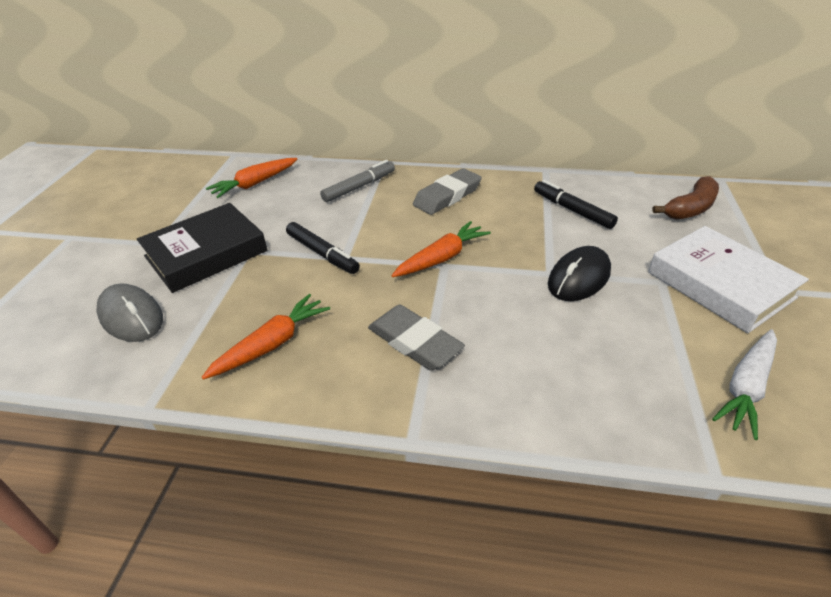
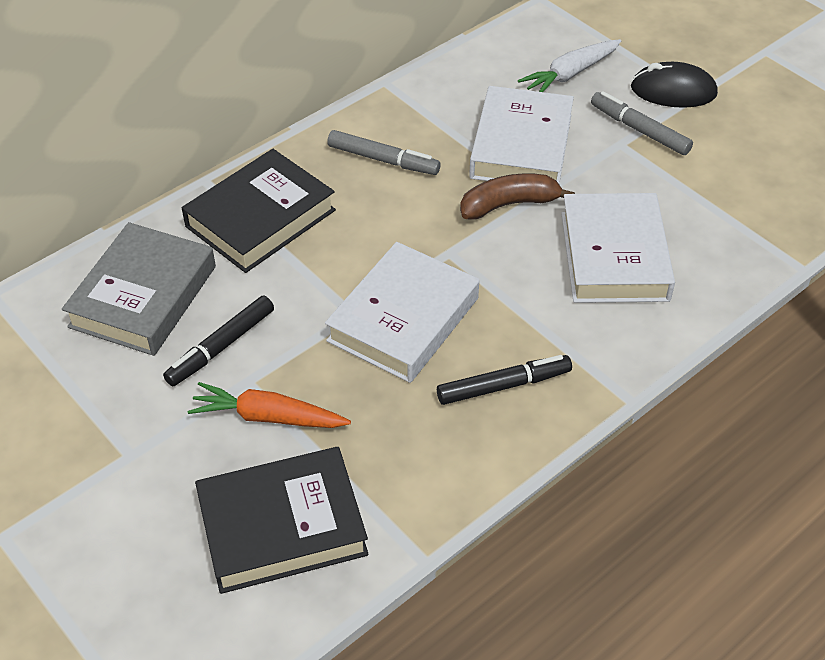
black book: [137,203,267,293] = 1 -> [182,149,336,273] [195,447,369,594] = 2
grey book: none = 0 -> [62,222,216,356] = 1
grey eraser: [368,305,465,371] [413,168,482,215] = 2 -> none = 0
grey marker: [320,160,395,202] = 1 -> [327,130,441,175] [591,91,693,155] = 2
grey mouse: [96,284,163,342] = 1 -> none = 0
orange carrot: [201,294,330,380] [206,158,297,198] [392,221,491,277] = 3 -> [188,382,351,428] = 1
white book: [648,226,809,333] = 1 -> [325,242,479,383] [469,86,574,184] [561,193,675,303] = 3

